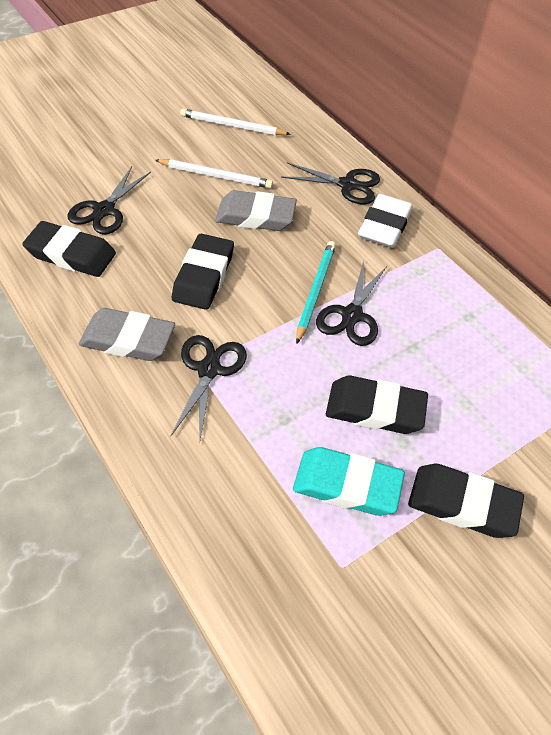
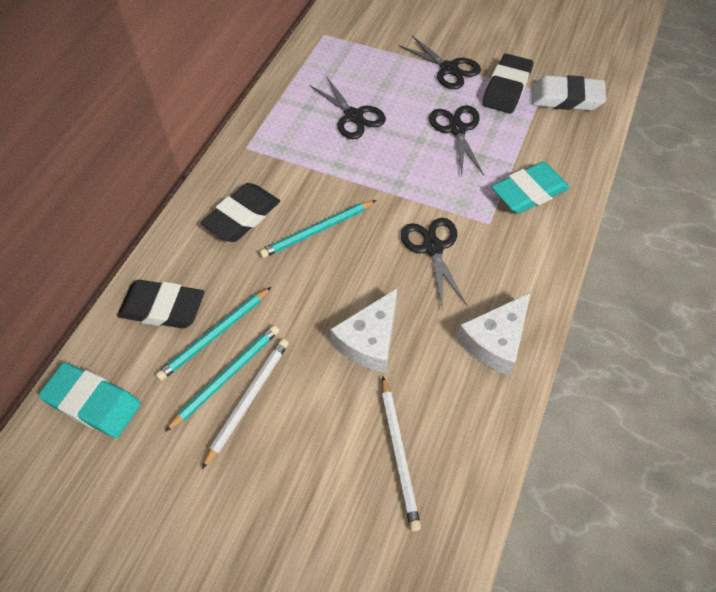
black eraser: [22,221,116,277] [172,234,234,310] [326,375,428,434] [408,464,524,538] = 4 -> [117,280,205,329] [201,183,280,242] [482,53,533,114] = 3
grey eraser: [79,308,175,361] [215,190,297,231] = 2 -> none = 0
turquoise eraser: [293,447,405,516] = 1 -> [38,362,141,438] [491,162,570,214] = 2
turquoise pencil: [296,241,336,344] = 1 -> [156,287,271,381] [165,325,280,432] [259,200,376,258] = 3
white cheese: none = 0 -> [330,288,397,373] [457,292,531,375] = 2

